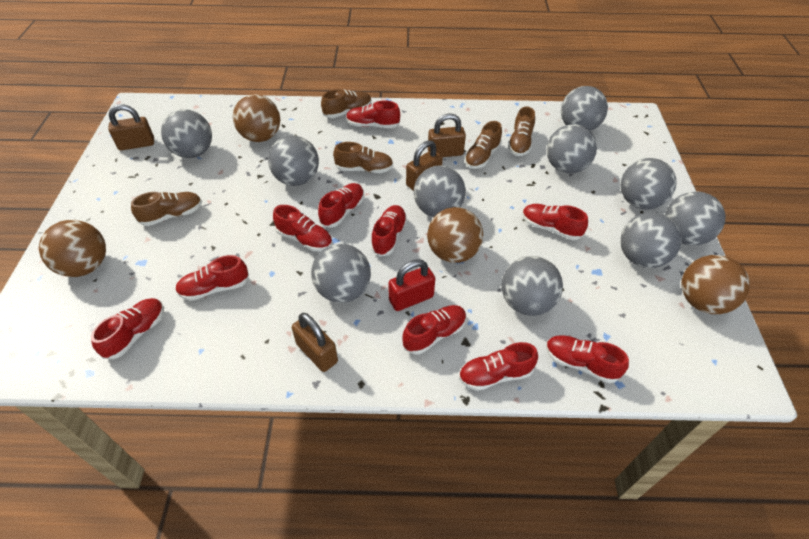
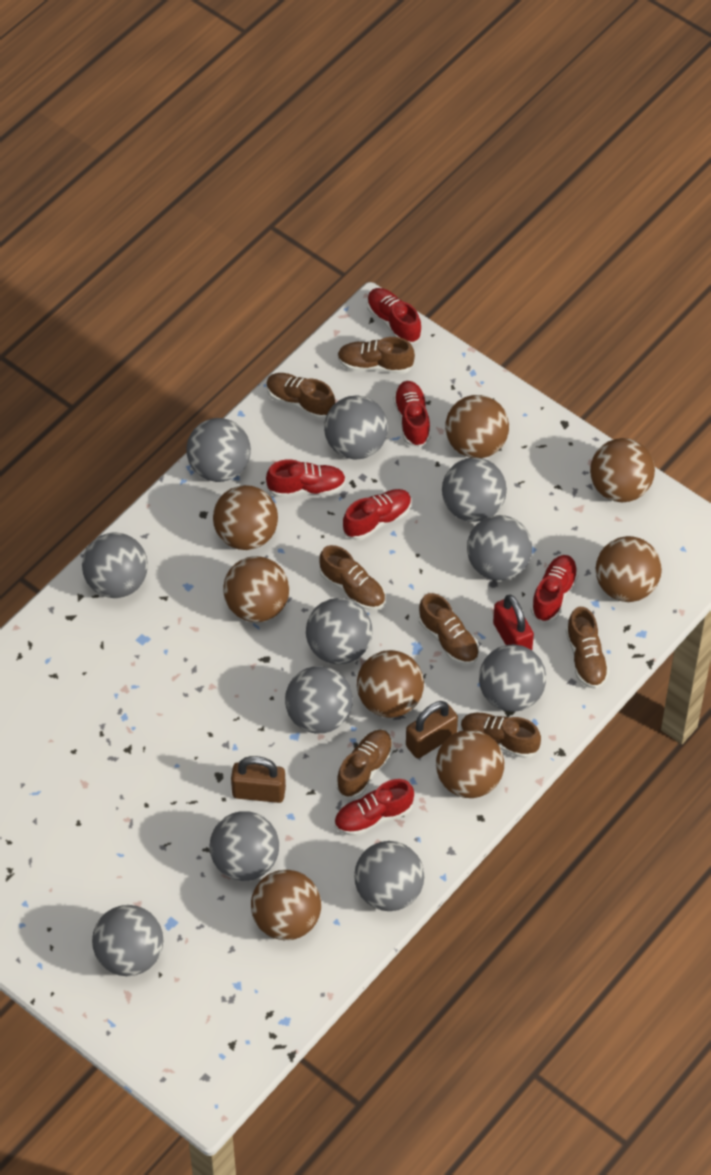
brown ball: [39,220,106,277] [233,94,280,142] [427,207,483,263] [681,255,750,314] = 4 -> [213,485,278,550] [223,556,289,622] [251,870,321,940] [357,650,424,718] [436,730,504,798] [445,395,509,458] [590,438,655,502] [595,536,662,602] = 8
brown padlock: [108,104,154,150] [292,313,338,372] [406,140,443,191] [428,113,466,157] = 4 -> [231,756,286,803] [406,701,458,758] = 2
brown shoe: [131,192,202,226] [321,89,372,118] [333,142,393,173] [464,121,502,169] [508,106,535,156] = 5 -> [266,373,335,419] [319,545,385,610] [336,729,393,798] [337,337,415,374] [418,593,479,665] [461,713,541,759] [566,607,609,689] = 7
grey ball: [161,109,212,158] [268,136,319,186] [311,244,371,303] [414,165,466,217] [502,256,563,316] [547,124,597,173] [561,86,608,131] [620,212,682,268] [621,158,677,210] [665,191,726,246] = 10 -> [82,533,148,598] [92,905,163,976] [186,418,251,482] [210,811,279,881] [285,666,353,733] [306,598,372,664] [324,396,388,459] [354,841,424,911] [442,457,507,522] [467,515,532,581] [479,644,546,712] = 11
red shoe: [91,298,164,359] [175,255,249,301] [273,205,332,251] [318,183,364,228] [346,101,400,128] [371,205,407,257] [402,305,466,355] [459,342,538,391] [522,204,588,240] [546,335,629,383] = 10 -> [266,459,346,498] [334,779,414,836] [343,489,412,540] [367,288,422,344] [393,381,431,447] [531,555,578,623] = 6

